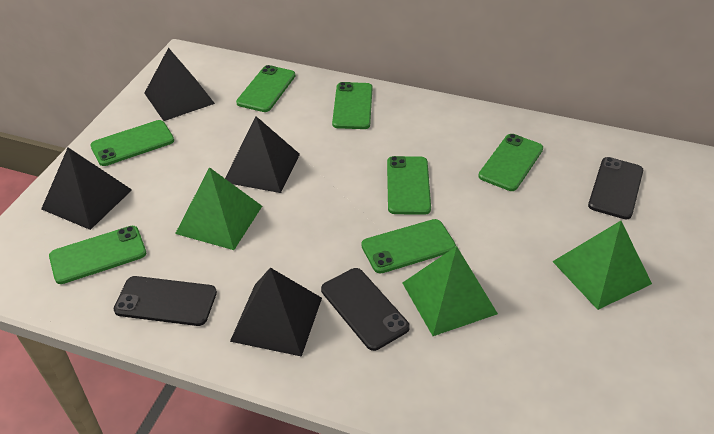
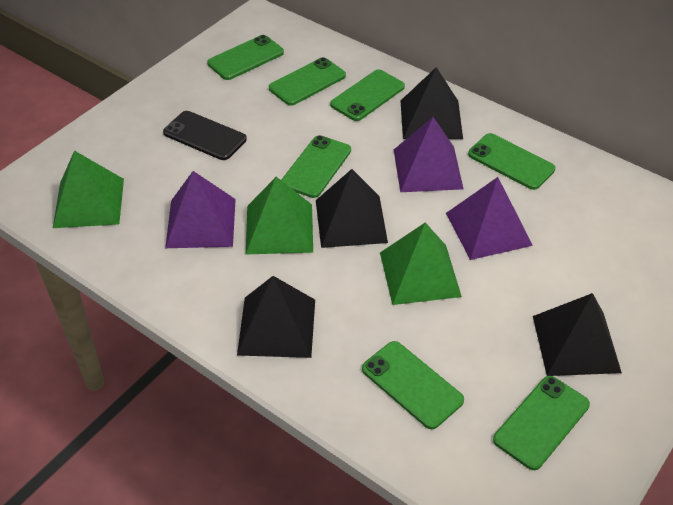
black phone: [114,276,217,326] [321,268,410,351] [588,157,643,219] = 3 -> [163,111,247,160] = 1
purple pyramid: none = 0 -> [165,171,236,248] [394,117,464,192] [446,177,533,260] = 3

